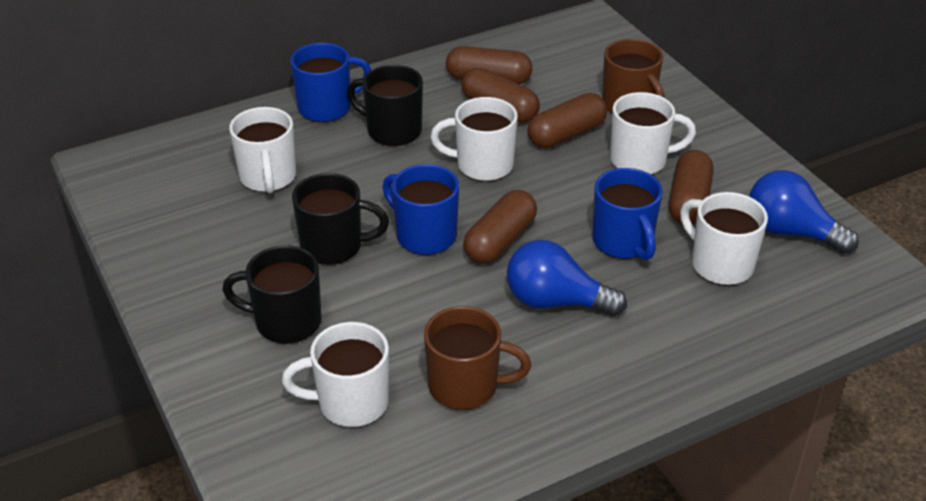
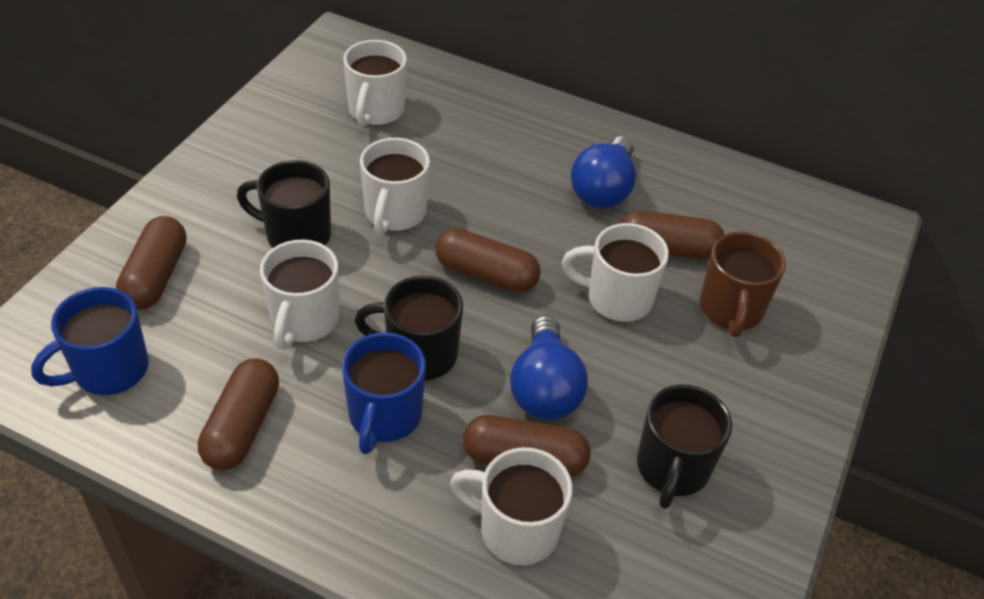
blue mug: [290,43,371,122] [382,164,459,255] [593,168,663,260] = 3 -> [31,287,149,395] [342,332,426,454] = 2
brown mug: [424,306,531,410] [602,39,665,113] = 2 -> [700,231,786,337] = 1

